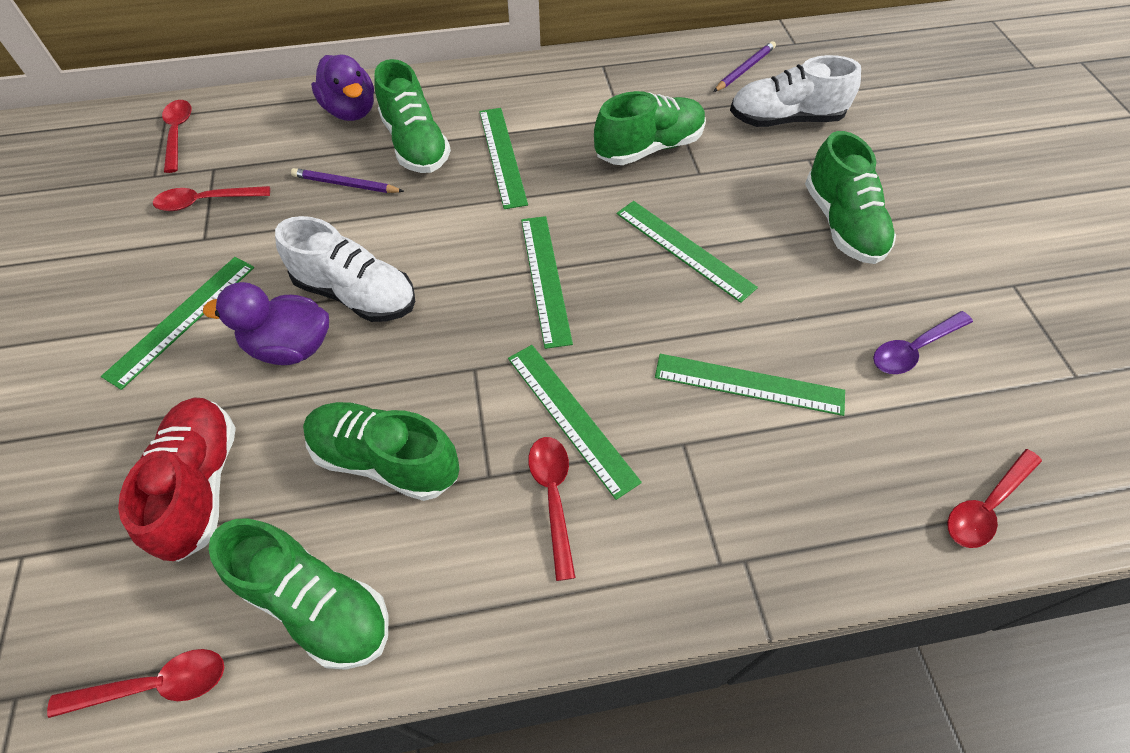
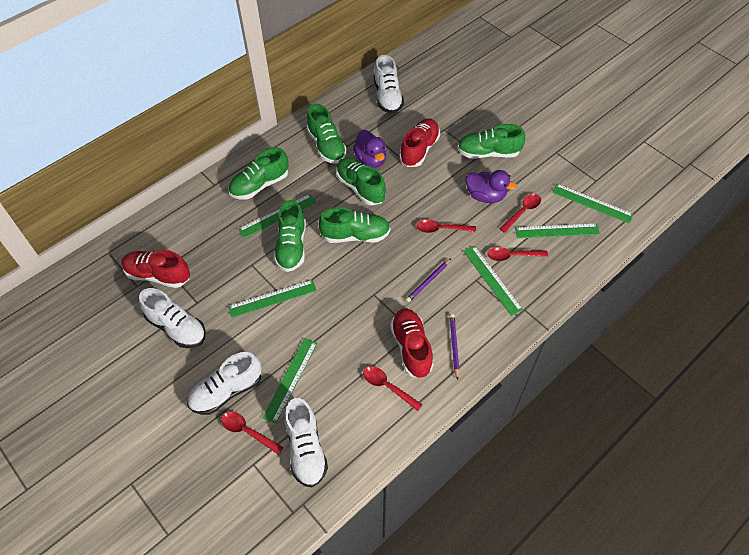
green shoe: [209,518,389,670] [303,402,460,501] [375,59,451,173] [594,91,706,165] [805,131,896,264] = 5 -> [228,147,288,200] [274,200,306,272] [307,104,347,164] [319,207,391,243] [336,157,386,205] [457,124,525,159] = 6
purple spoon: [873,311,973,374] = 1 -> none = 0
red shoe: [118,397,236,562] = 1 -> [121,250,190,288] [390,308,433,378] [399,118,440,167] = 3
white shoe: [275,216,415,322] [730,55,861,127] = 2 -> [139,288,206,348] [187,352,262,415] [284,398,328,487] [374,55,404,114] = 4

